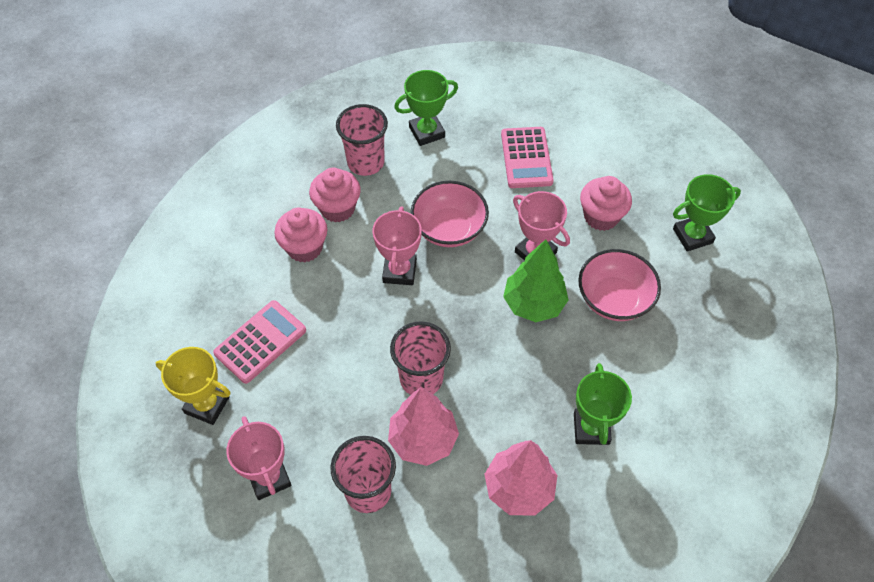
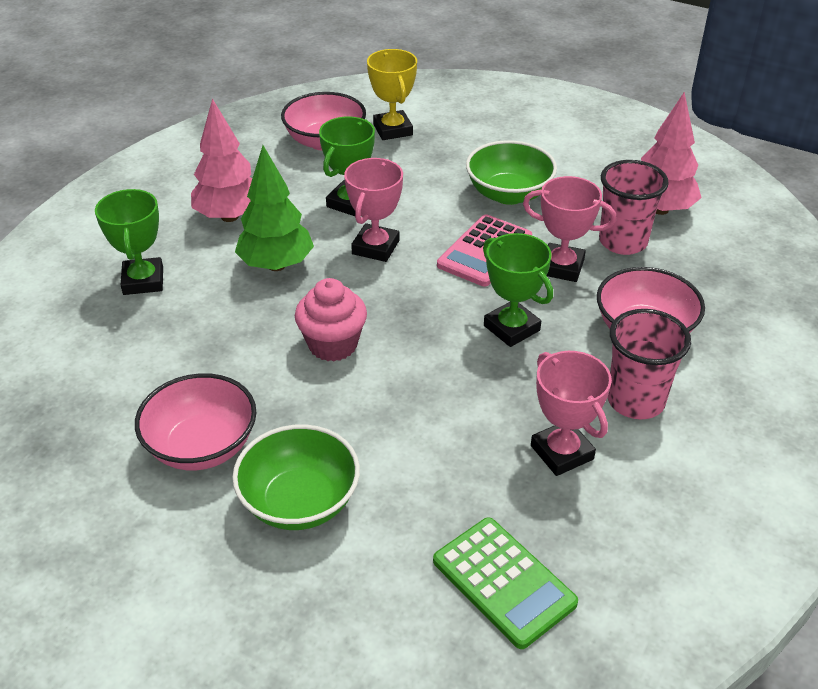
green bowl: none = 0 -> [232,424,360,530] [466,140,557,205] = 2
green calculator: none = 0 -> [433,517,578,649] = 1
pink bowl: [411,181,489,247] [578,249,661,321] = 2 -> [135,373,257,470] [281,92,366,151] [597,267,705,333] = 3
pink calculator: [213,300,306,384] [501,127,554,188] = 2 -> [437,214,532,287] = 1
pink cup: [331,436,396,513] [336,104,388,176] [390,321,451,395] = 3 -> [599,160,669,255] [607,309,691,419] = 2
pink cupcake: [274,208,327,263] [309,168,361,222] [580,176,632,231] = 3 -> [295,278,367,362] = 1

